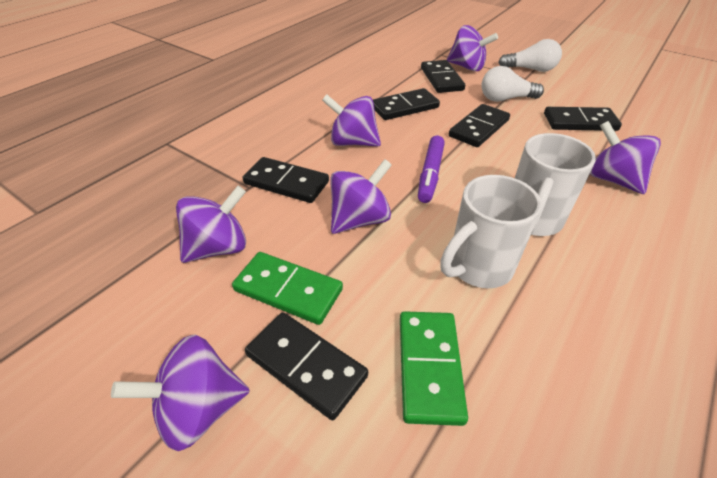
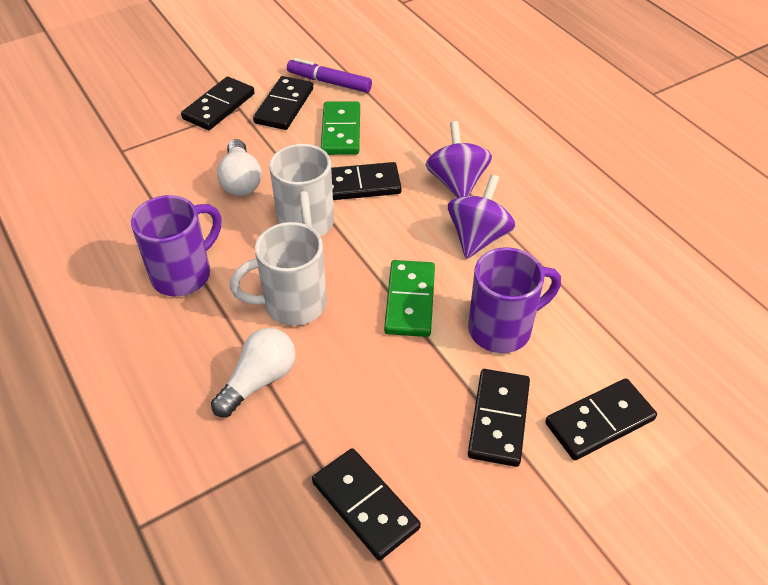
purple mug: none = 0 -> [131,195,221,296] [468,247,561,353] = 2
purple spinning top: [111,334,250,451] [176,186,246,263] [322,94,381,146] [330,159,392,234] [447,25,498,71] [590,121,661,194] = 6 -> [426,121,492,198] [448,174,515,259] = 2

